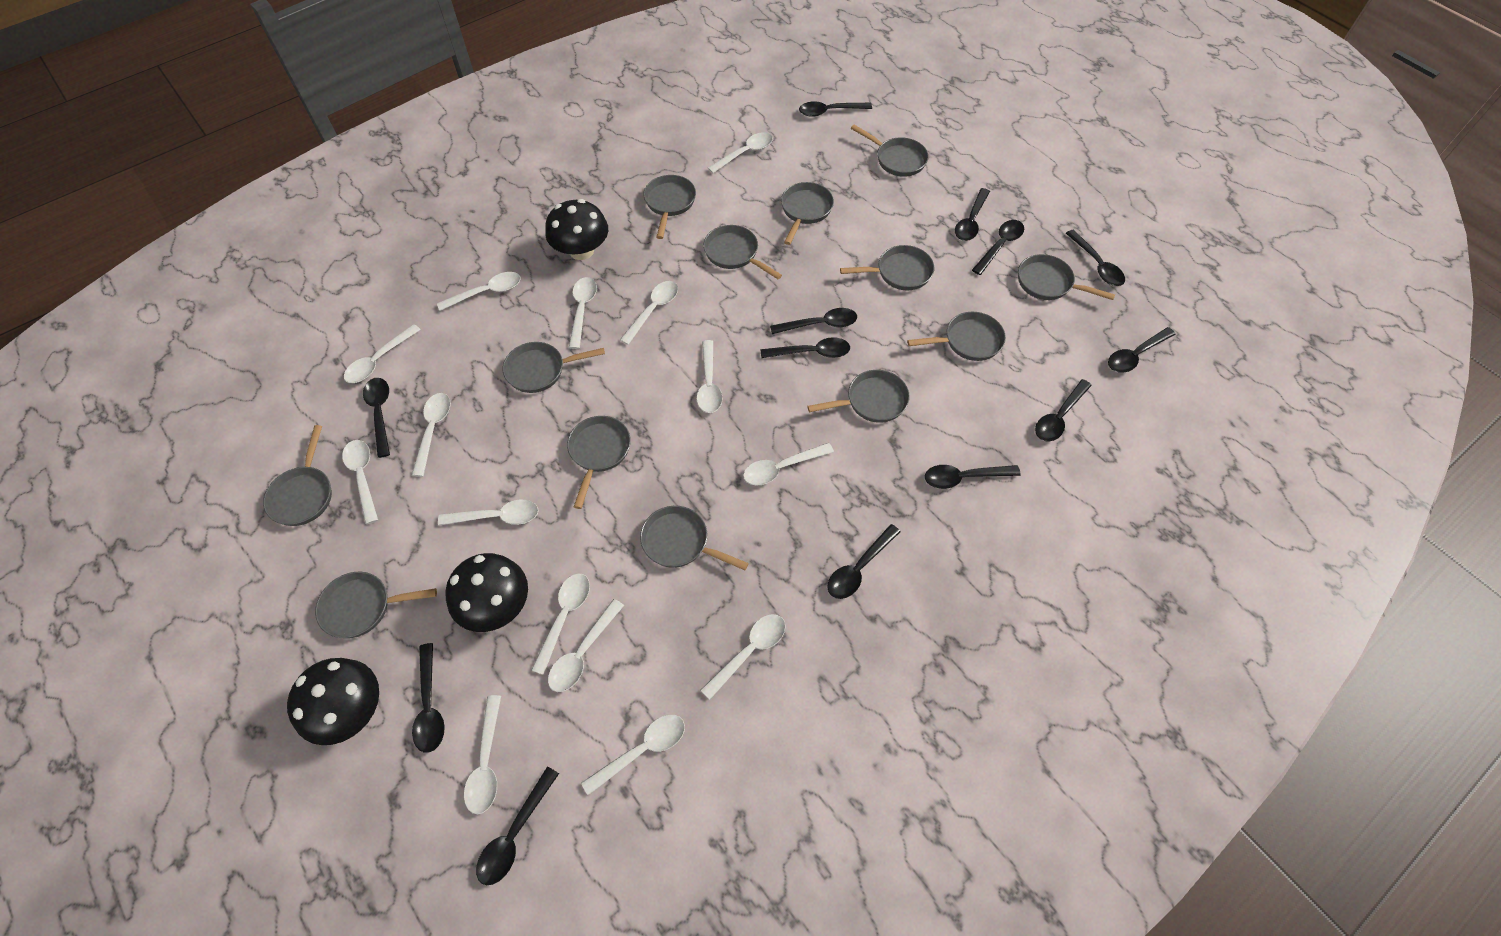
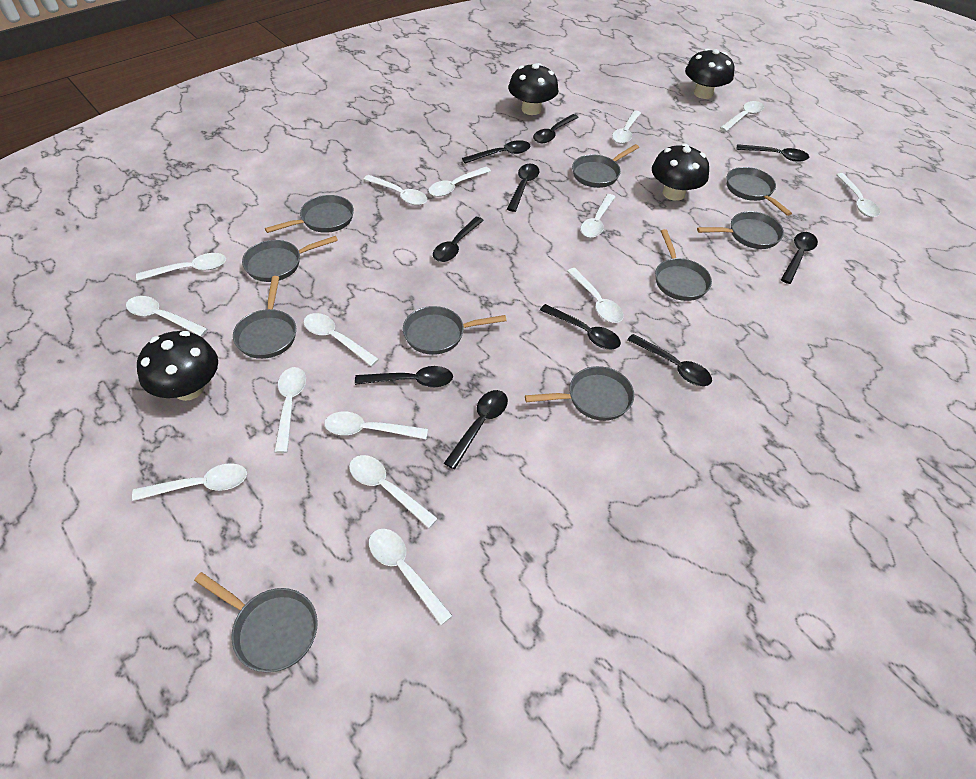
black mushroom: [287,658,379,745] [445,553,528,632] [545,199,608,260] = 3 -> [137,331,218,401] [508,63,559,115] [652,144,709,201] [685,49,734,99] = 4
black spoon: [363,378,390,458] [412,643,445,753] [476,767,559,885] [761,337,850,358] [770,308,857,334] [799,101,872,117] [827,524,901,599] [925,465,1021,489] [955,188,990,241] [972,220,1024,275] [1035,379,1092,442] [1066,230,1125,286] [1108,327,1176,373] = 13 -> [355,366,453,387] [433,217,484,262] [444,390,508,469] [462,140,531,164] [507,164,540,212] [533,114,579,143] [540,304,621,349] [627,334,712,386] [736,144,809,162] [781,232,818,284] = 10
grey pan: [263,425,332,526] [315,572,437,638] [503,342,605,393] [567,416,631,509] [640,506,749,570] [643,175,696,239] [703,225,782,279] [781,182,834,245] [807,370,910,423] [840,245,934,290] [851,125,929,177] [907,312,1006,361] [1018,254,1115,300] = 13 -> [194,572,318,672] [233,276,296,359] [242,236,338,282] [265,195,354,233] [403,306,507,355] [525,366,634,421] [572,144,639,188] [655,229,712,301] [697,211,784,249] [727,167,792,216] = 10

